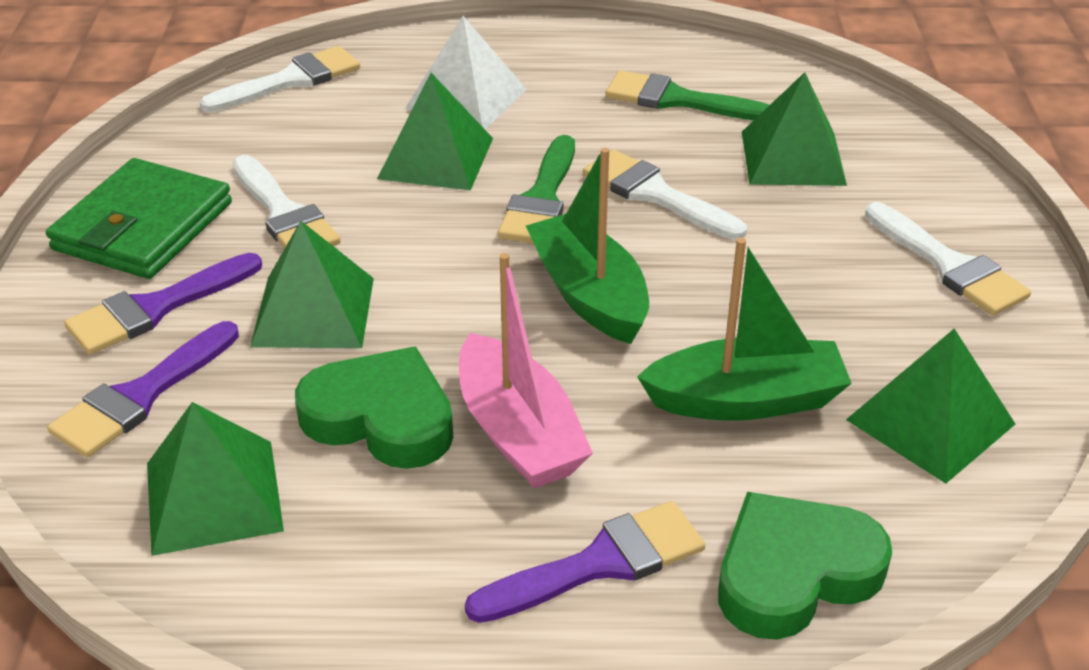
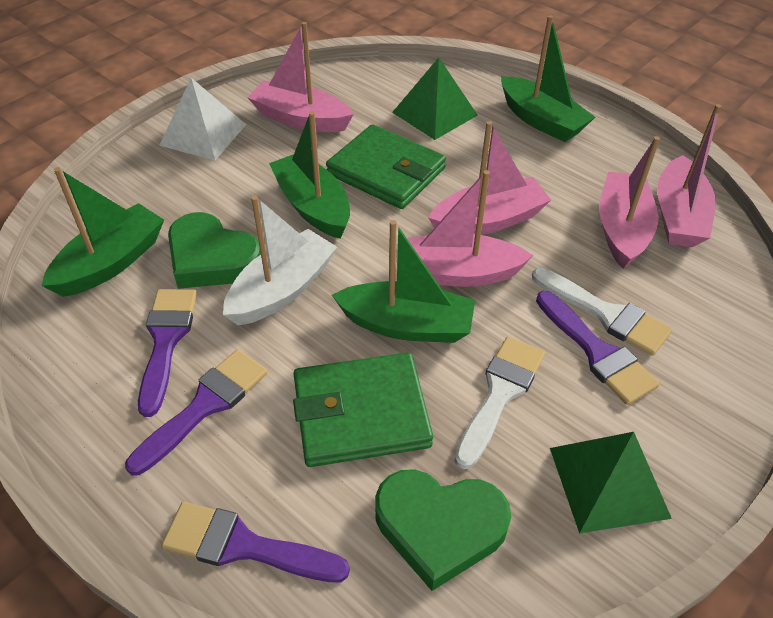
green boat: [526,147,649,344] [637,237,852,421] = 2 -> [42,167,164,297] [269,111,350,239] [332,220,475,343] [501,15,595,142] = 4
green brush: [498,135,575,244] [605,70,769,121] = 2 -> none = 0
green pyramid: [147,402,284,556] [250,221,374,348] [377,73,493,191] [742,72,847,186] [846,328,1015,484] = 5 -> [392,57,478,140] [550,432,672,533] = 2
green wallet: [46,158,232,279] = 1 -> [293,352,433,467] [326,124,446,209] = 2
pink boat: [459,253,593,489] = 1 -> [247,22,354,132] [407,170,533,287] [428,121,551,235] [599,136,660,269] [657,104,721,247] = 5
purple brush: [47,321,239,458] [64,253,262,355] [465,501,705,623] = 3 -> [125,349,267,475] [138,289,197,417] [161,502,350,582] [536,291,659,405] = 4
white boat: none = 0 -> [223,196,337,325] = 1
white brush: [200,46,360,112] [233,155,341,249] [583,150,747,240] [865,202,1031,316] = 4 -> [454,336,545,469] [532,268,672,356] = 2

